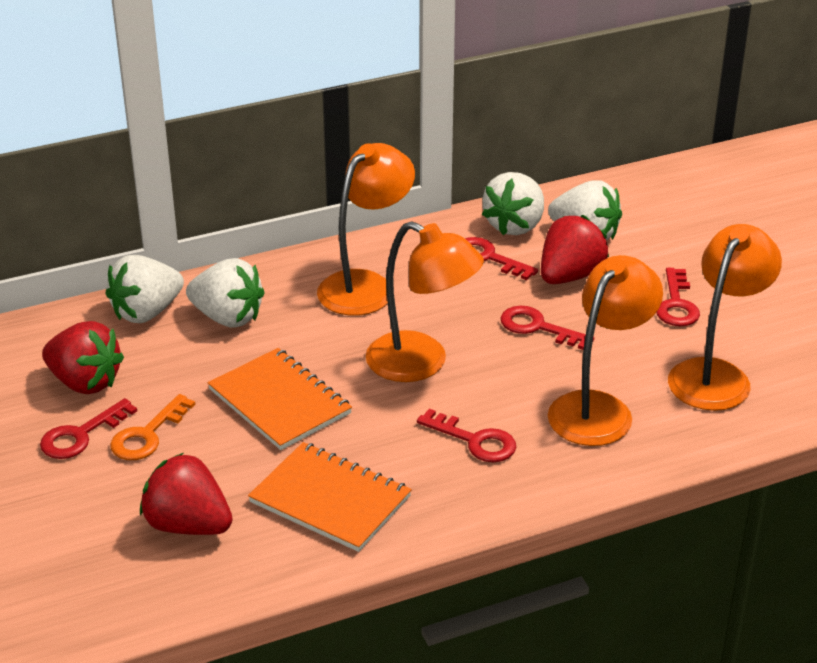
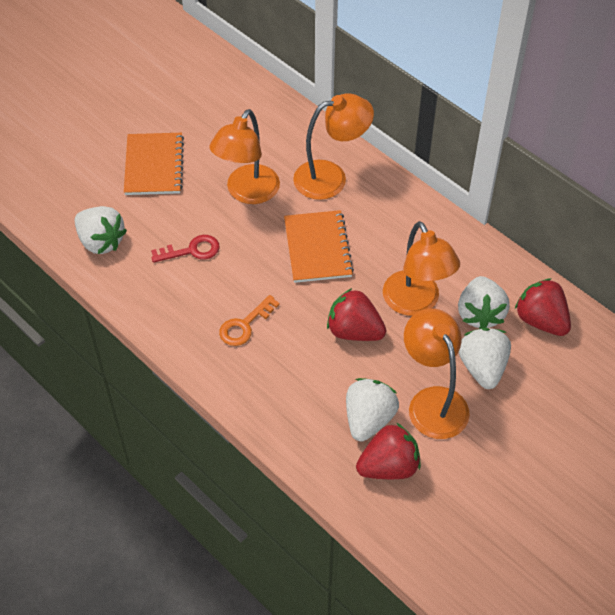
red key: [40,398,137,459] [417,409,516,462] [465,237,538,280] [500,306,594,350] [657,268,700,326] = 5 -> [151,235,220,263] = 1

